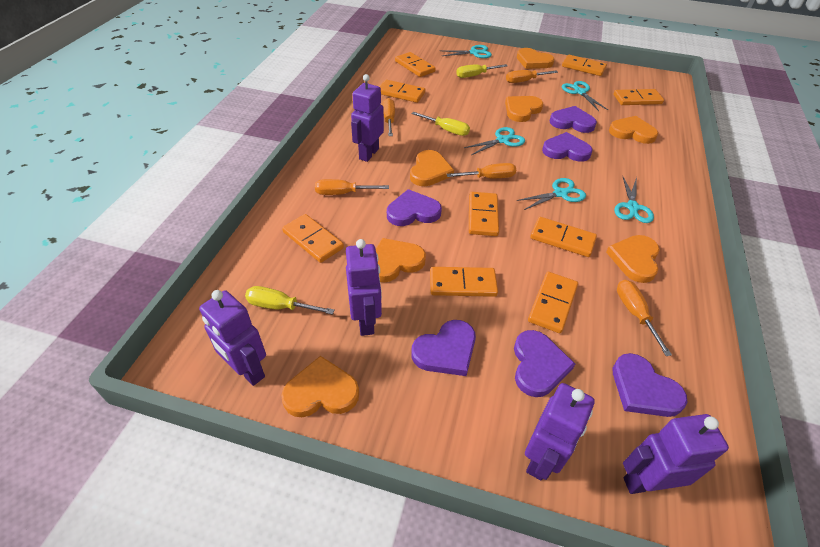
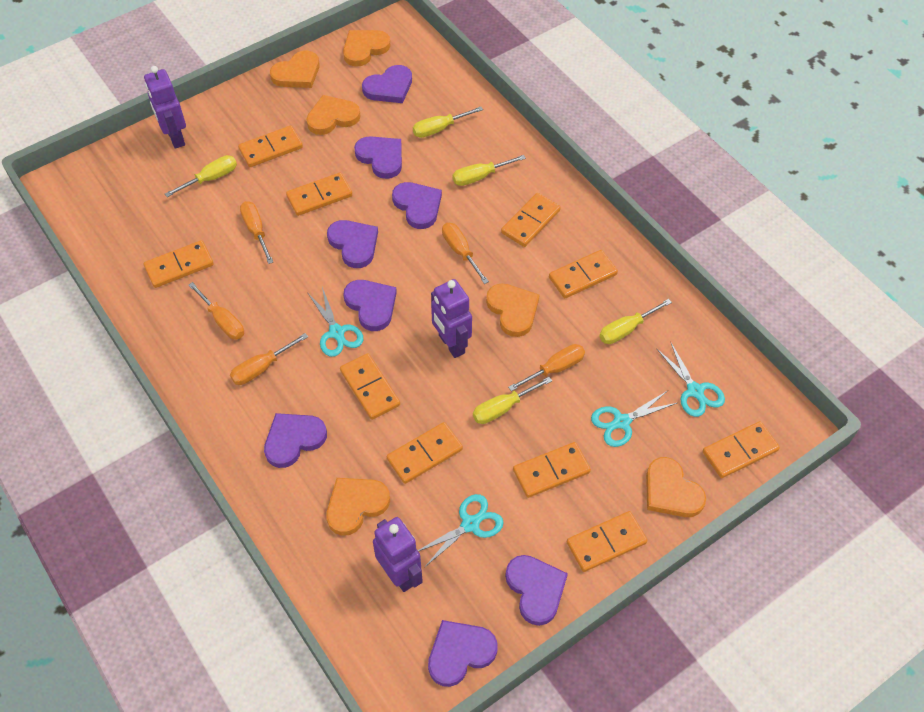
orange domino: [282,214,344,263] [379,79,425,103] [395,52,436,77] [430,267,498,297] [469,192,499,236] [528,272,578,333] [530,217,597,257] [562,55,607,76] [613,89,664,105] = 9 -> [144,240,214,288] [238,126,303,167] [286,173,352,216] [340,353,400,420] [387,422,463,484] [501,193,561,247] [513,442,591,498] [549,250,618,298] [567,511,647,572] [703,421,780,478] = 10
orange heart: [281,356,359,417] [376,238,426,282] [410,150,454,186] [505,96,543,122] [517,48,555,69] [606,235,660,283] [609,116,658,144] = 7 -> [270,50,319,88] [307,95,360,135] [326,478,390,536] [343,30,391,67] [486,283,539,337] [646,457,706,517] = 6
purple heart: [387,189,442,226] [411,320,476,376] [514,330,575,397] [542,132,593,162] [549,106,597,133] [613,353,687,417] = 6 -> [264,413,327,468] [327,220,378,268] [343,280,397,331] [354,136,402,179] [362,65,412,103] [392,182,442,229] [428,620,498,687] [505,555,568,626] = 8
purple robot: [199,290,266,386] [346,239,382,336] [351,74,384,162] [525,383,595,480] [623,414,729,494] = 5 -> [144,66,186,149] [373,517,423,592] [431,279,472,358] = 3
turquoise scissors: [440,45,492,58] [464,127,525,155] [516,178,586,210] [562,81,608,111] [614,177,654,223] = 5 -> [308,287,363,357] [418,494,504,568] [591,391,677,447] [656,343,725,417] = 4
yellow screwdriver: [245,286,335,315] [411,112,470,136] [456,64,508,78] = 3 -> [165,155,237,197] [413,107,483,138] [453,155,526,186] [473,377,552,424] [599,299,672,344] = 5

